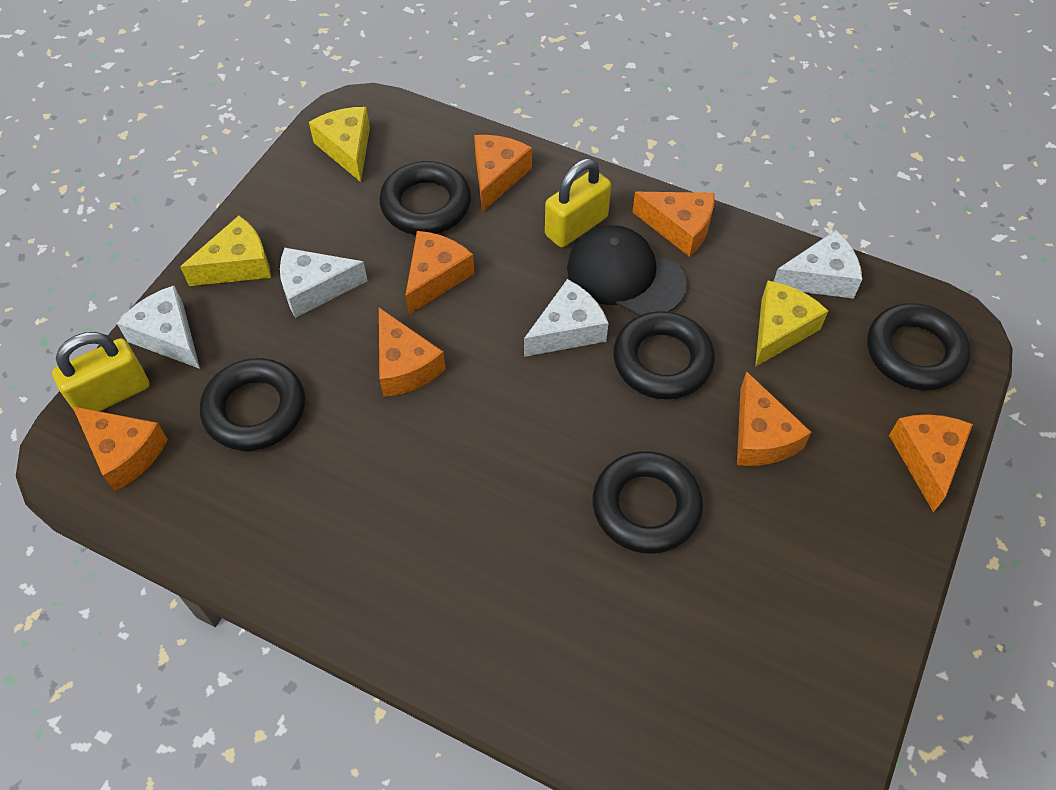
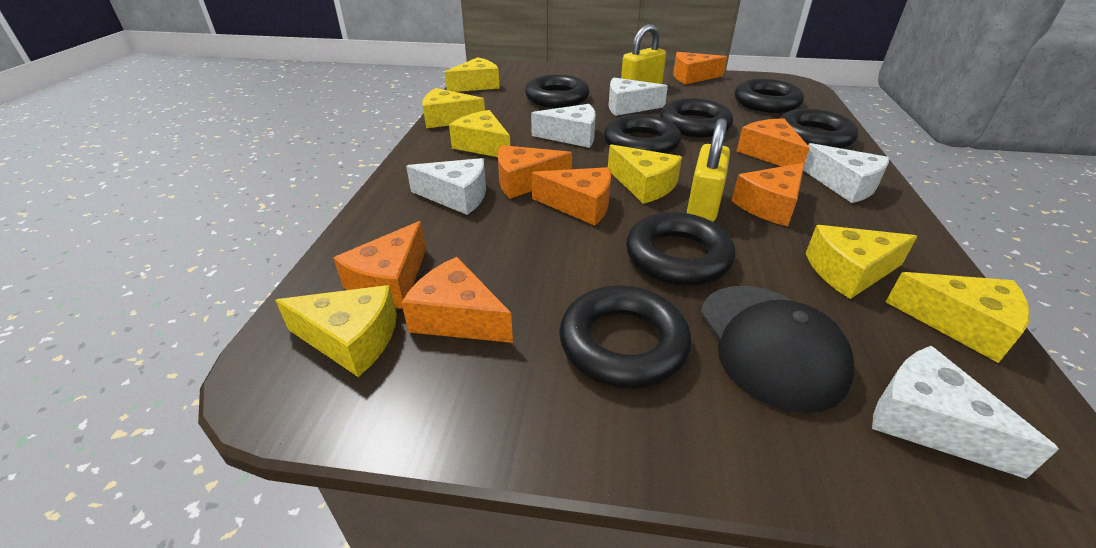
black ring: [200,358,305,451] [379,161,471,235] [592,451,703,554] [613,311,715,400] [867,303,971,390] = 5 -> [525,75,590,108] [559,285,692,389] [604,114,681,154] [626,212,735,286] [660,98,733,137] [735,79,804,113] [780,109,858,149] = 7
white cheese: [117,286,200,369] [280,248,368,318] [524,279,608,357] [773,230,862,299] = 4 -> [406,158,486,215] [531,104,596,148] [609,78,668,116] [803,143,889,203] [872,346,1059,479] = 5
yellow cheese: [180,216,271,286] [309,107,370,182] [755,281,828,367] = 3 -> [275,285,397,377] [422,88,485,128] [445,57,500,92] [449,110,510,157] [608,144,682,204] [806,225,918,299] [886,272,1030,363] = 7

